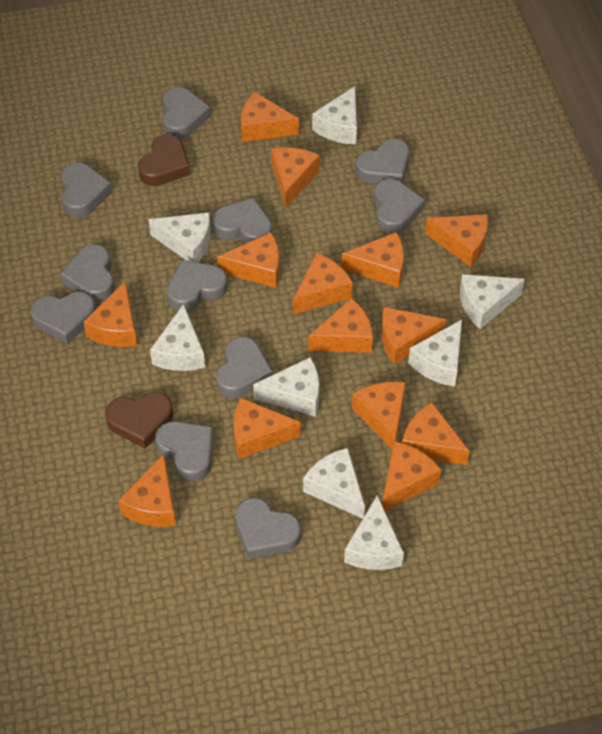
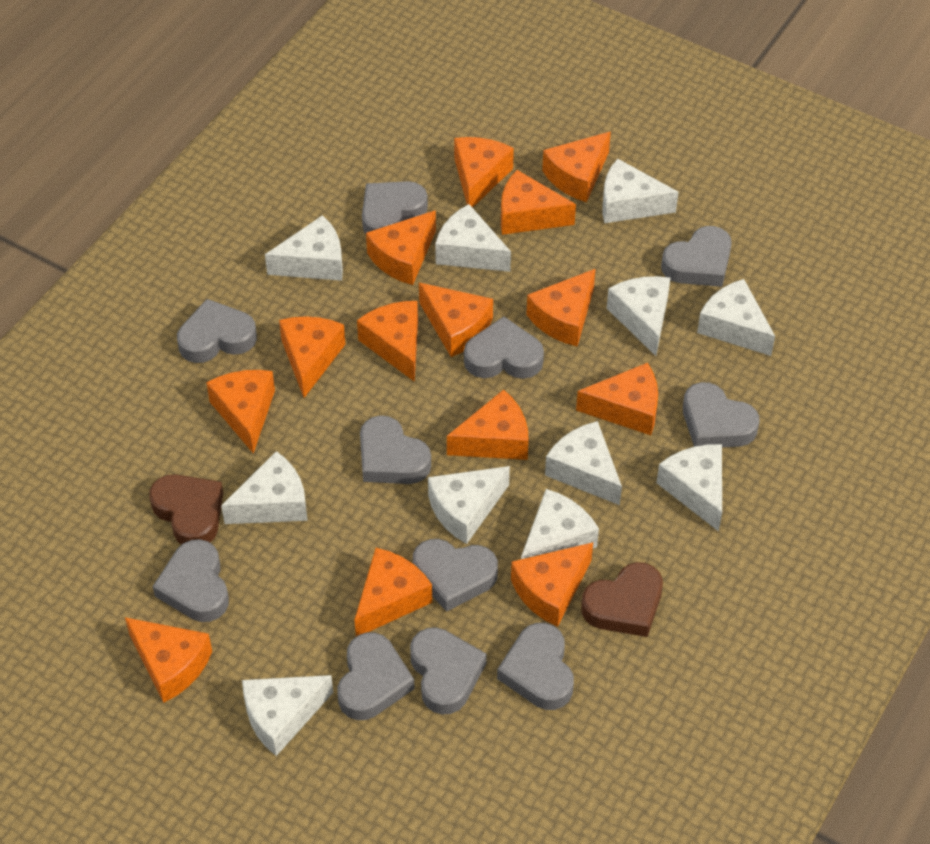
white cheese: [148,213,211,262] [150,304,205,371] [253,357,319,417] [303,448,365,519] [312,86,357,144] [344,495,404,570] [408,320,462,387] [460,274,525,329] = 8 -> [221,451,308,524] [242,675,333,756] [265,215,343,281] [428,466,510,544] [435,204,511,272] [521,489,599,559] [545,421,622,505] [602,159,679,223] [607,276,670,356] [656,444,722,532] [697,279,775,356] = 11

